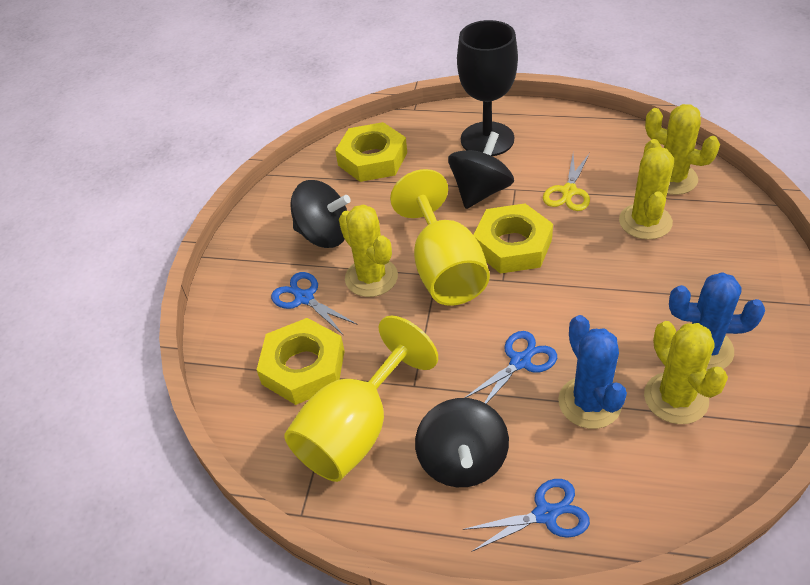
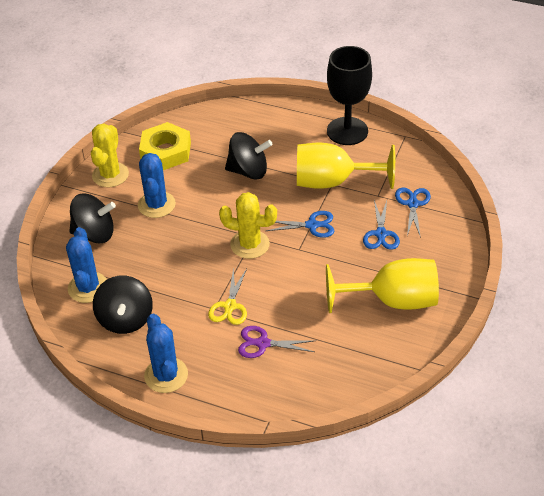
blue cactus: [558,315,627,429] [669,272,765,371] = 2 -> [66,227,107,303] [138,153,176,218] [144,314,188,393] = 3
purple scissors: none = 0 -> [238,326,316,358] = 1
yellow cactus: [339,204,398,297] [619,139,674,240] [644,321,728,424] [645,104,720,195] = 4 -> [91,124,129,187] [219,192,277,259] = 2
yellow nut: [257,318,345,405] [335,122,407,182] [474,203,553,274] = 3 -> [139,122,191,170] = 1

